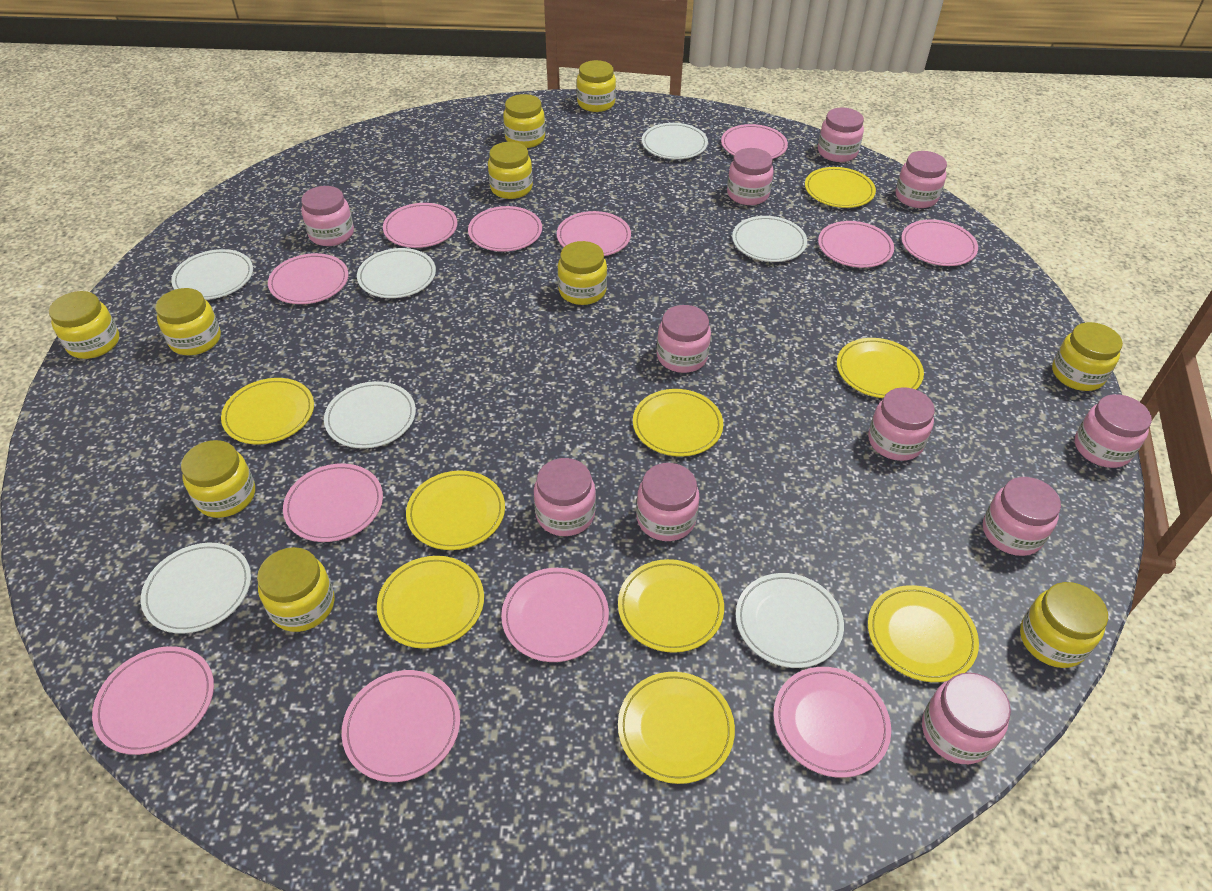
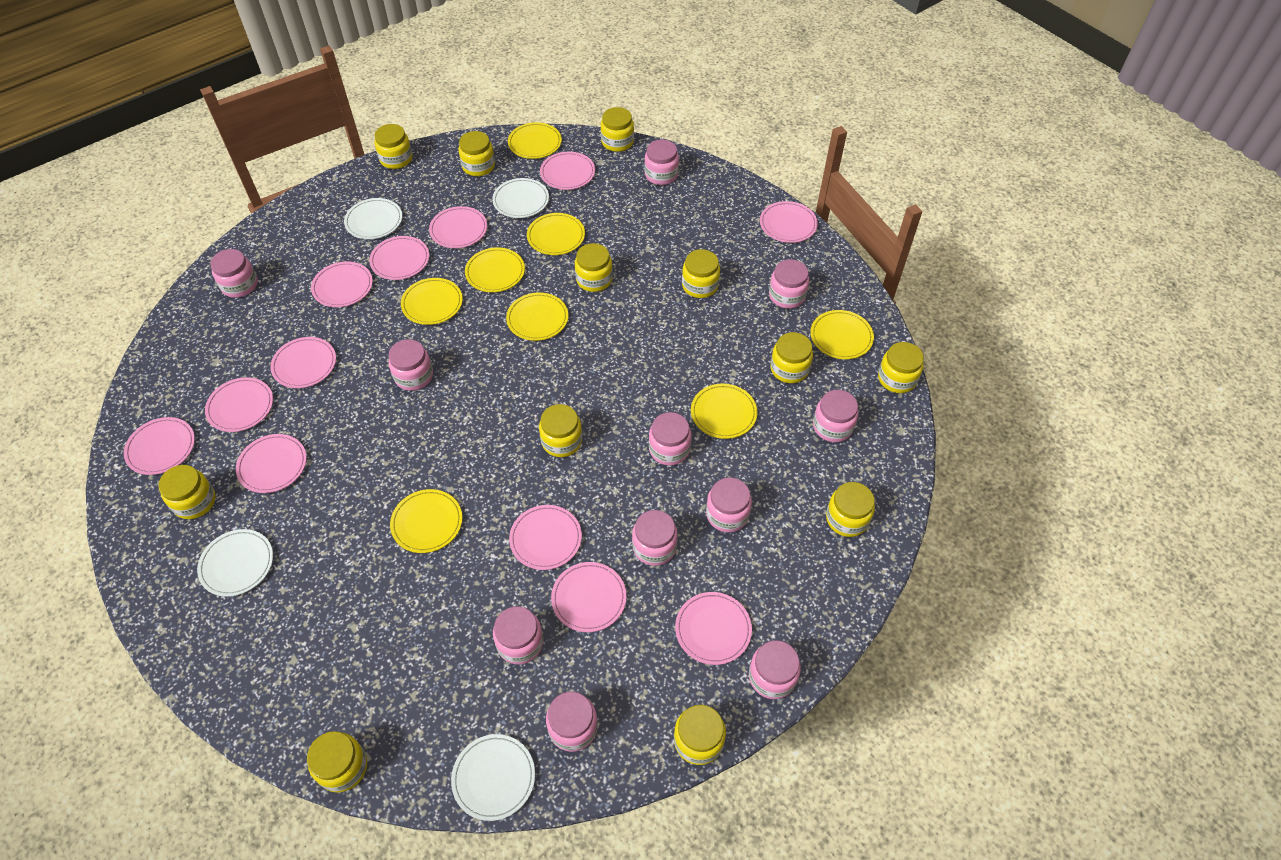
white plate: [141,543,251,634] [171,249,253,300] [324,381,416,449] [357,248,436,298] [642,123,708,159] [732,216,807,262] [736,573,844,668] = 7 -> [197,529,273,597] [344,198,402,239] [451,734,535,821] [492,178,549,218] = 4
yellow jar: [49,291,119,359] [156,288,221,355] [181,440,255,518] [257,547,334,632] [488,142,533,199] [503,94,545,148] [557,241,607,305] [577,60,616,112] [1020,582,1108,668] [1052,322,1123,391] = 10 -> [158,465,216,519] [307,731,367,792] [374,124,412,169] [459,131,495,176] [539,404,582,457] [575,243,613,292] [601,107,634,152] [674,705,726,765] [682,249,720,298] [770,332,813,383] [826,482,875,537] [878,342,924,393] = 12
yellow plate: [221,378,314,444] [377,556,484,649] [406,471,505,550] [618,559,724,653] [618,672,735,784] [633,389,723,457] [805,167,876,208] [837,338,924,398] [868,585,979,682] = 9 -> [390,489,462,553] [401,278,463,325] [465,248,525,292] [506,293,568,341] [508,122,562,159] [527,213,585,255] [691,384,757,439] [810,310,874,359] = 8

